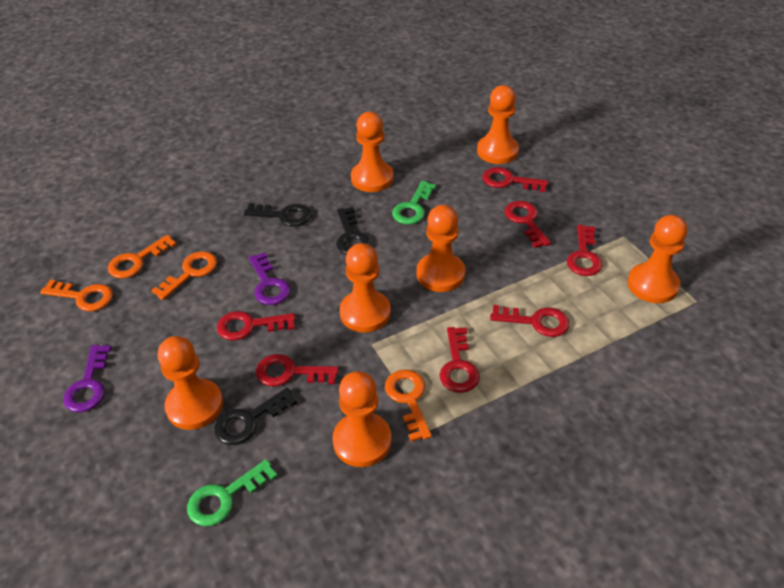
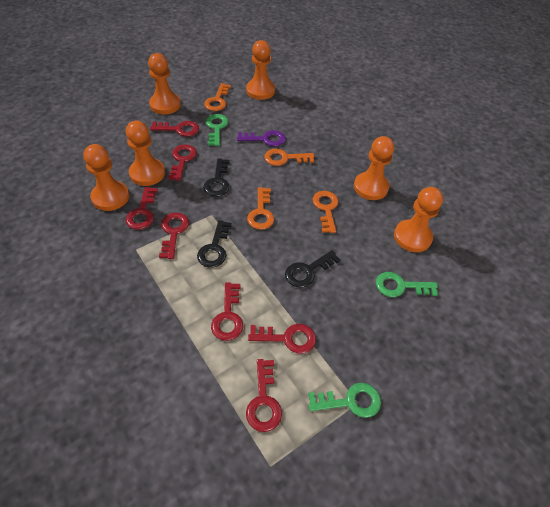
green key: [187,459,277,526] [392,181,436,225] = 2 -> [206,114,228,146] [308,383,381,418] [376,272,438,297] = 3
orange pawn: [158,336,223,430] [332,371,392,467] [340,243,391,333] [351,112,394,192] [417,205,465,292] [477,85,519,164] [627,215,687,303] = 7 -> [83,144,129,211] [126,121,165,186] [148,53,181,115] [246,40,275,100] [354,136,394,200] [394,187,443,252] = 6
purple key: [63,345,111,412] [249,252,291,305] = 2 -> [237,130,286,146] = 1

